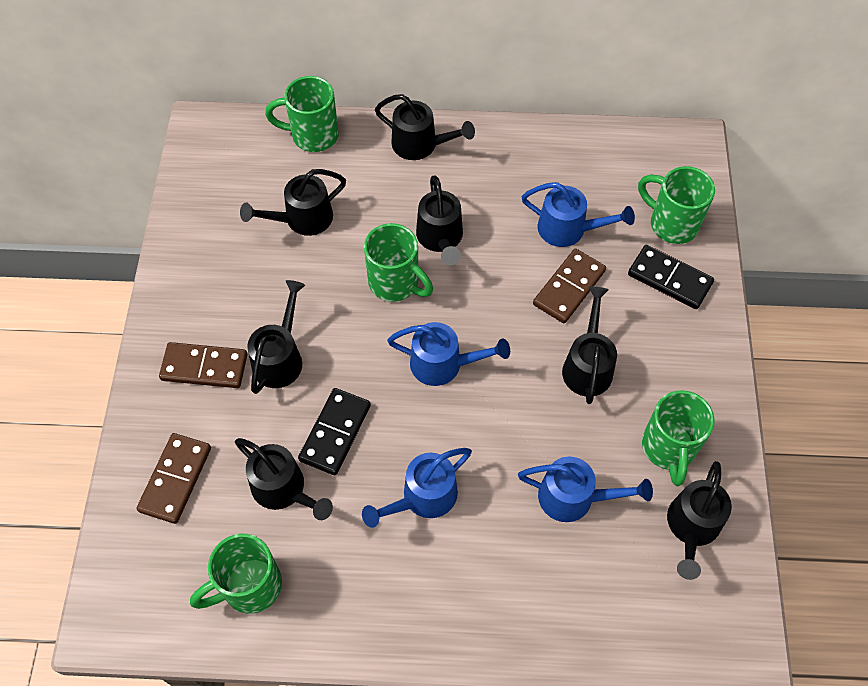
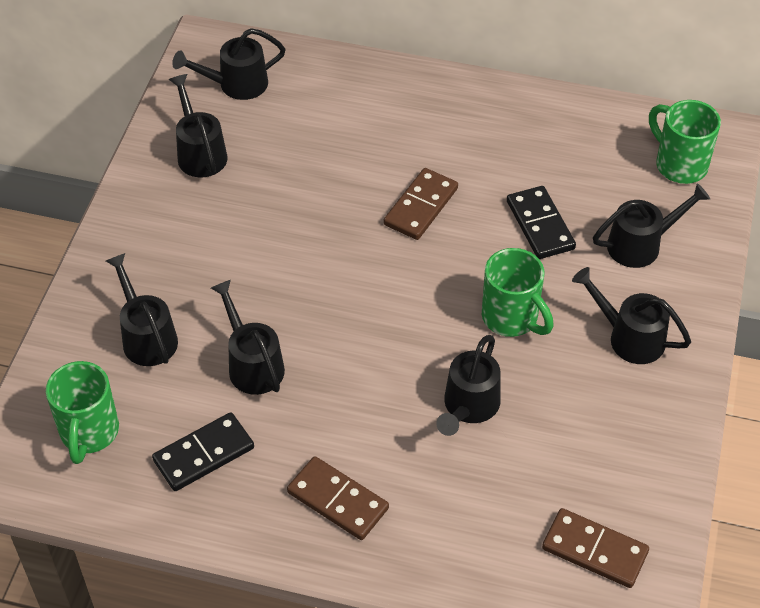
blue watering can: [362,448,472,528] [387,322,510,386] [518,457,653,522] [522,182,635,247] = 4 -> none = 0
green mug: [190,534,282,614] [265,76,339,152] [364,223,433,302] [638,166,715,244] [642,390,715,486] = 5 -> [46,361,119,464] [482,248,554,337] [649,100,721,184] = 3

